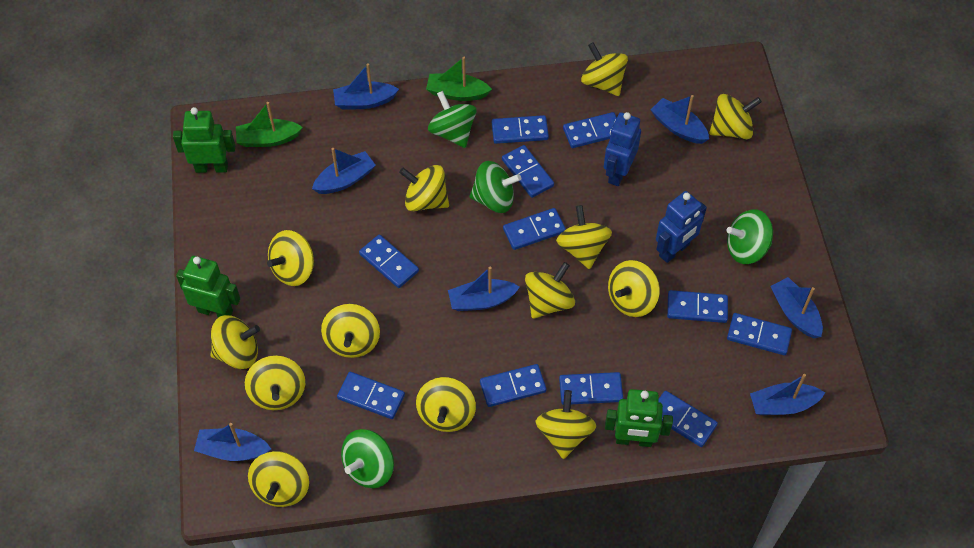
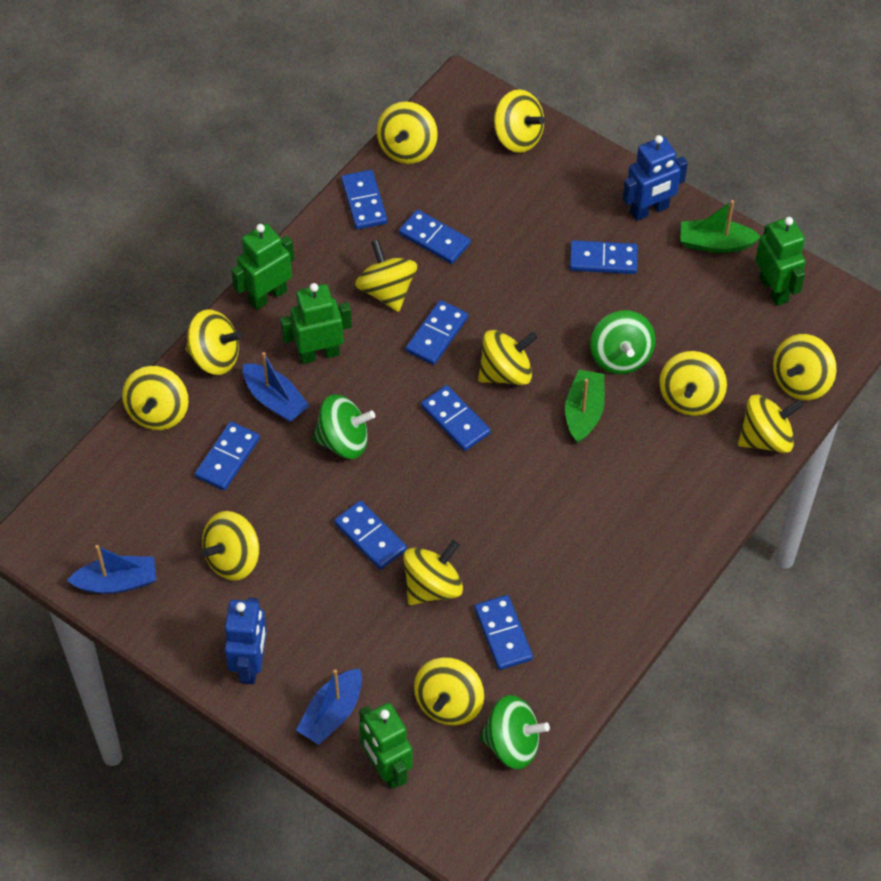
blue boat: [194,423,271,461] [312,148,376,194] [333,63,399,110] [448,266,520,311] [651,95,709,144] [750,374,825,415] [770,277,823,338] = 7 -> [67,545,156,594] [243,352,309,422] [296,668,362,745] = 3
blue domino: [337,372,405,419] [359,235,419,288] [480,364,547,407] [492,115,549,144] [502,145,554,198] [503,208,566,250] [559,372,623,405] [563,112,617,148] [658,391,718,447] [667,290,728,323] [727,313,792,355] = 11 -> [195,421,260,491] [334,500,407,570] [341,170,387,230] [399,209,471,264] [406,300,468,365] [421,385,491,451] [474,595,533,670] [569,240,638,274] = 8
green robot: [173,107,235,173] [176,256,240,317] [605,389,673,447] = 3 -> [231,224,294,310] [280,283,352,364] [359,703,413,789] [755,217,806,306] = 4
green spinning top: [341,429,394,488] [428,91,477,148] [469,161,521,213] [727,209,773,264] = 4 -> [313,394,375,459] [480,695,550,769] [590,310,656,374] = 3
yellow spinning top: [210,315,260,369] [245,355,305,410] [248,451,309,507] [267,230,314,286] [321,304,380,358] [399,165,449,211] [416,377,476,432] [525,262,575,319] [535,390,596,459] [556,205,612,269] [581,42,628,96] [608,260,660,317] [709,94,762,139] = 13 -> [122,366,189,430] [185,309,242,375] [202,511,259,581] [355,239,417,312] [377,102,438,164] [403,540,463,605] [414,657,484,726] [478,330,538,385] [494,89,545,153] [659,351,727,416] [738,395,803,453] [773,334,837,400] = 12

